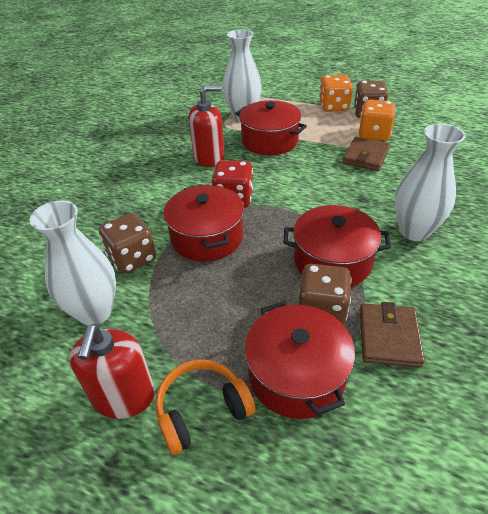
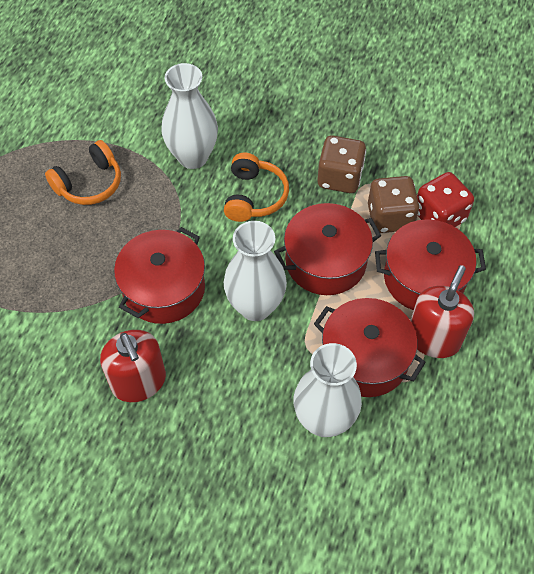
brown dice: [99,213,156,274] [298,264,352,325] [353,81,389,118] = 3 -> [317,135,366,193] [368,176,420,233] = 2
brown wallet: [342,137,390,171] [360,302,425,368] = 2 -> none = 0
orange dice: [319,74,353,112] [358,99,396,141] = 2 -> none = 0
orange headphones: [155,359,256,455] = 1 -> [45,140,121,205] [224,153,289,222] = 2

